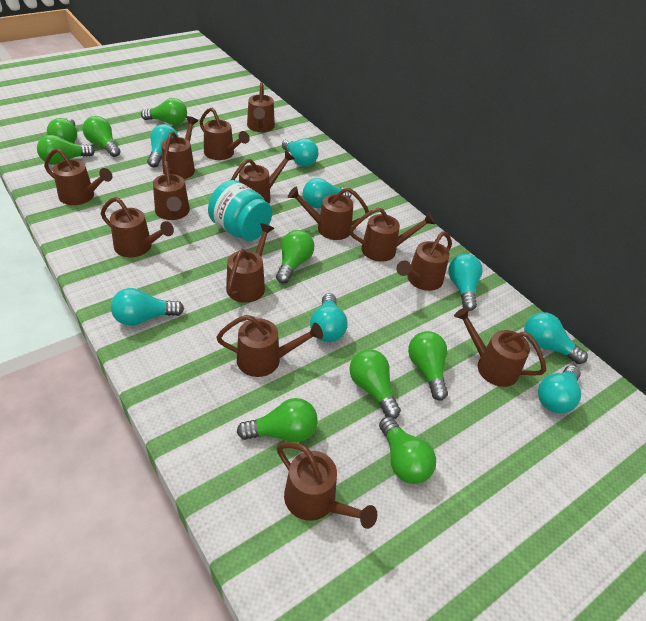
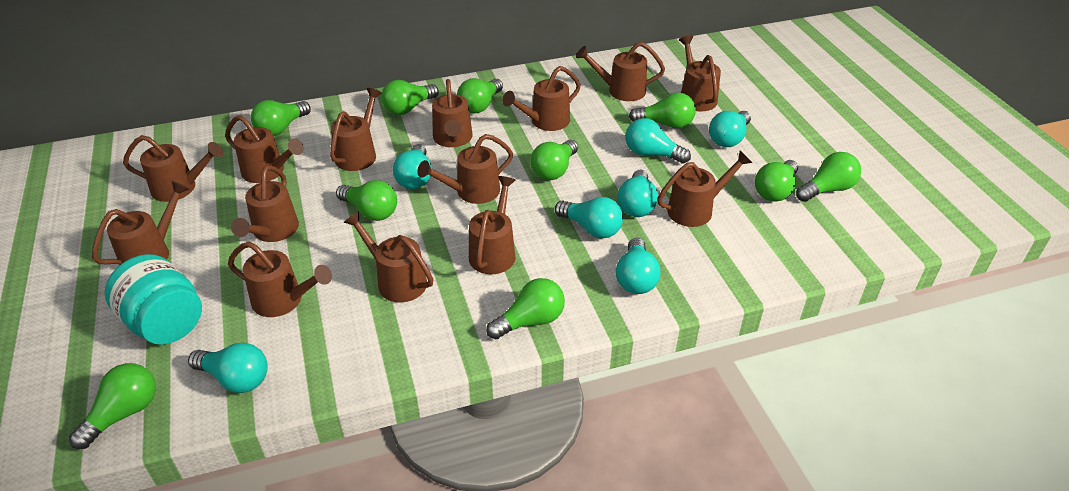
green light bulb: [37,135,95,165] [47,118,77,143] [82,116,121,157] [141,98,187,125] [237,398,318,442] [276,230,314,283] [349,349,401,419] [379,416,436,484] [408,331,448,400] = 9 -> [69,363,156,449] [251,100,311,136] [336,180,397,221] [381,80,439,115] [457,78,503,113] [486,278,565,339] [531,140,578,180] [629,93,696,129] [755,160,798,202] [796,152,861,202] = 10
turquoise light bulb: [111,288,184,326] [147,124,179,167] [282,138,318,167] [303,178,352,208] [310,293,347,342] [448,254,483,311] [524,312,588,364] [538,365,581,414] = 8 -> [188,343,268,393] [393,144,432,189] [555,197,623,239] [616,237,660,294] [618,170,658,217] [625,118,691,164] [709,111,751,147] = 7

